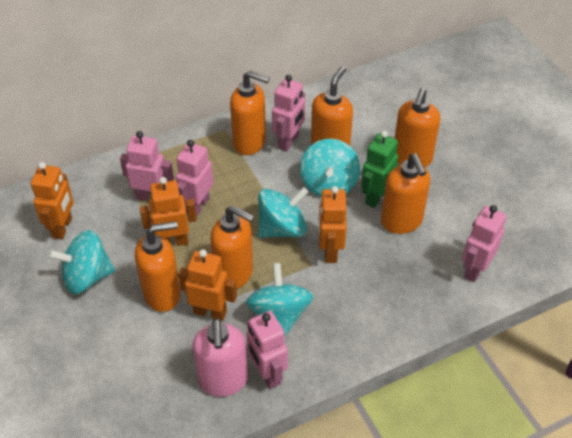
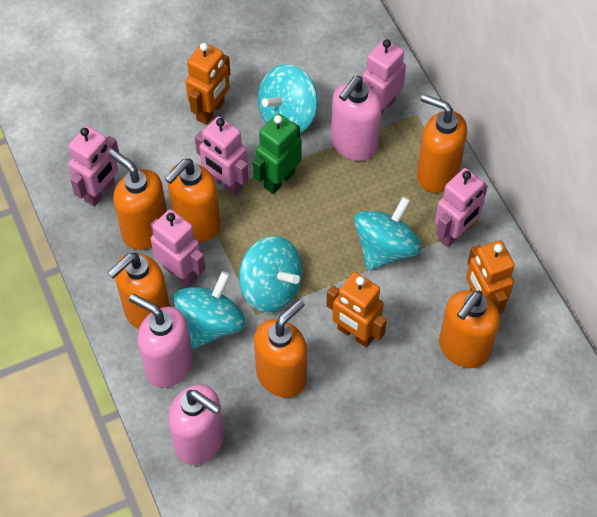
orange robot: [31,162,73,240] [140,177,197,246] [179,249,237,321] [318,186,347,263] = 4 -> [185,42,230,125] [326,272,387,348] [466,240,515,314] = 3
pink soap dispenser: [192,318,248,397] = 1 -> [129,294,193,388] [168,384,224,465] [331,76,382,161] = 3

